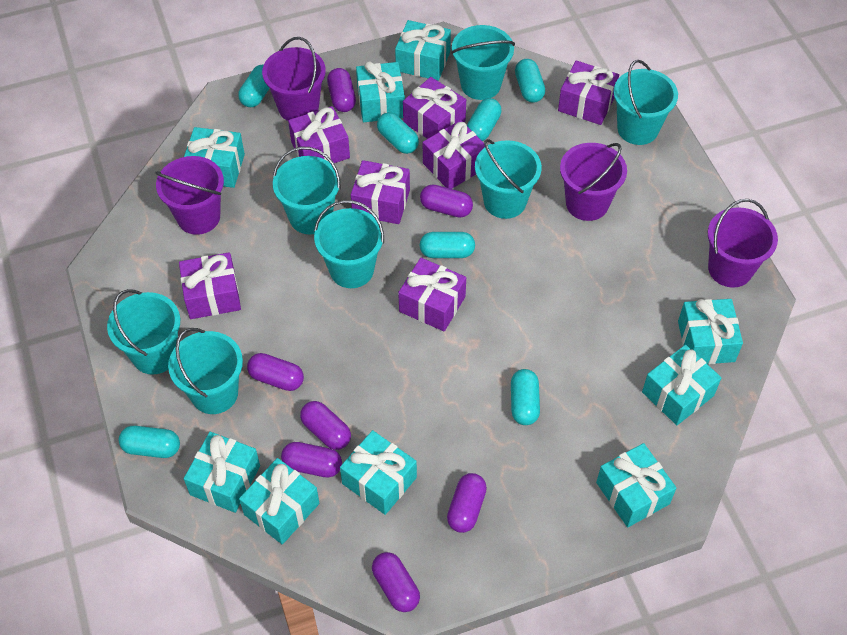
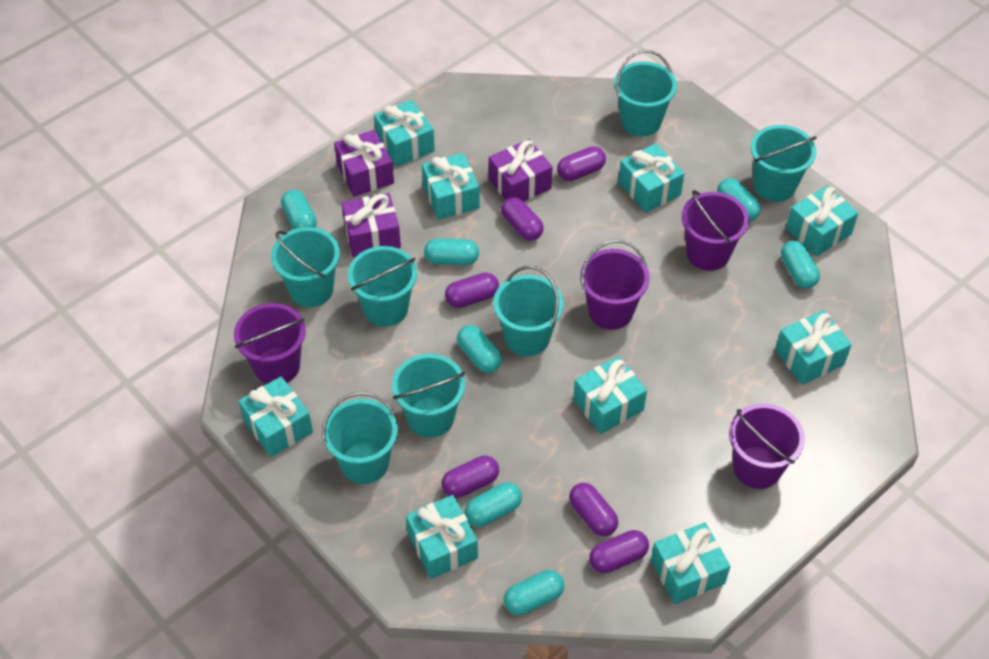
purple capsule: [247,353,304,391] [281,442,342,478] [300,401,351,450] [327,68,356,112] [372,552,420,612] [420,184,473,218] [447,473,487,533] = 7 -> [442,455,499,498] [445,272,499,308] [501,197,544,241] [557,146,606,181] [569,483,618,536] [589,530,649,573] = 6
purple gift: [179,252,241,319] [288,106,350,163] [351,160,410,224] [398,258,466,331] [403,77,466,139] [423,120,485,189] [558,60,619,125] = 7 -> [334,129,394,197] [342,193,401,257] [489,139,553,202] = 3

